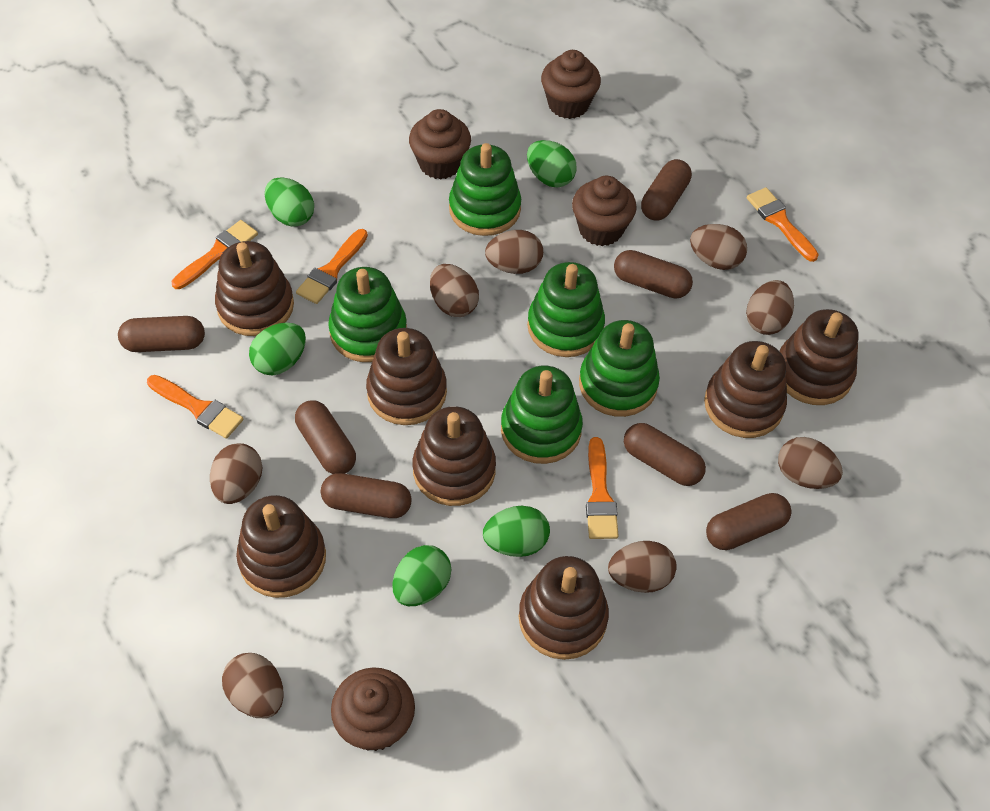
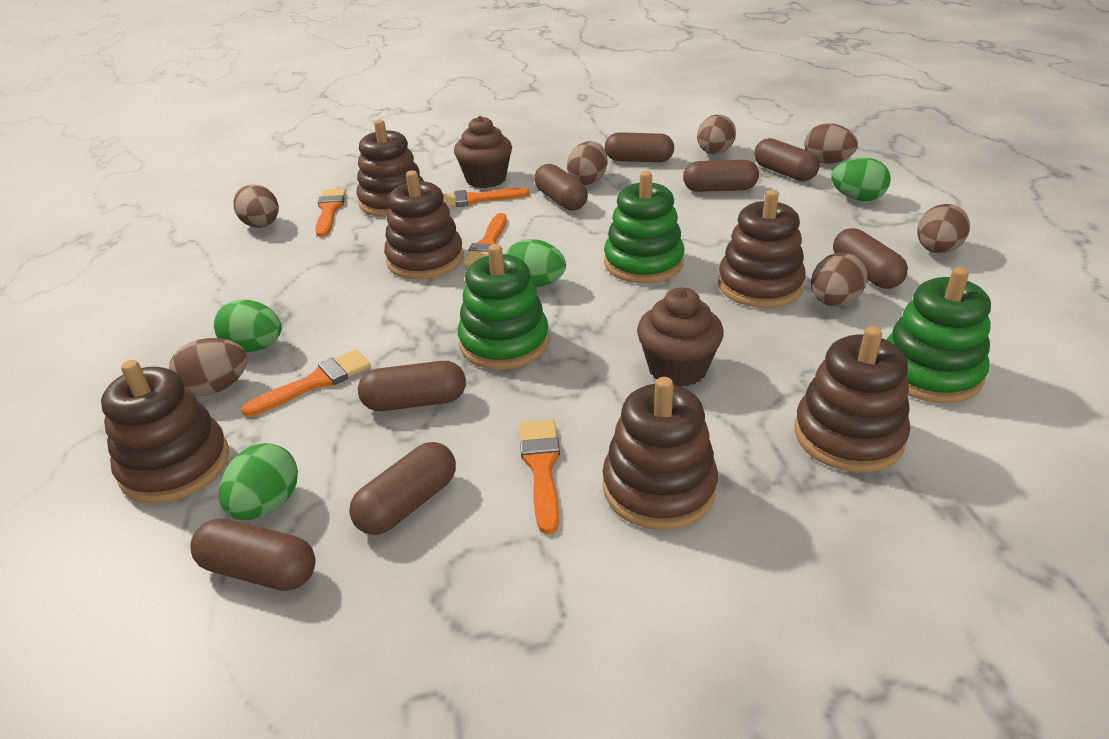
brown capsule: [118,316,205,352] [295,400,356,474] [321,473,412,518] [614,250,693,299] [624,423,706,486] [641,159,692,221] [706,493,792,550] = 7 -> [190,519,316,591] [349,442,456,535] [358,361,466,411] [534,164,588,211] [605,132,674,162] [683,160,759,192] [754,138,819,181] [833,228,908,289] = 8
brown cupcake: [331,667,415,751] [409,109,471,180] [541,50,601,119] [572,176,637,246] = 4 -> [454,116,512,188] [637,287,724,387] = 2
brown egg: [210,443,263,504] [222,653,284,718] [430,264,479,317] [485,230,543,274] [608,541,677,593] [690,224,747,270] [746,280,794,335] [778,437,843,489] = 8 -> [169,338,248,396] [234,184,279,228] [567,141,608,185] [697,115,736,154] [804,123,858,164] [811,252,868,306] [917,204,970,254] = 7
brown stacking toy: [215,241,294,336] [236,495,326,598] [366,328,447,425] [413,406,496,506] [519,556,609,660] [704,341,787,438] [780,309,858,405] = 7 -> [101,360,229,504] [356,119,424,217] [384,170,464,280] [603,377,718,530] [718,190,806,308] [794,326,910,473] = 6
green egg: [249,322,306,376] [265,177,314,227] [392,545,451,606] [483,506,550,557] [527,140,577,187] = 5 -> [214,299,281,352] [219,443,298,520] [506,239,566,287] [831,158,891,201] = 4
green stacking toy: [328,267,407,362] [449,143,521,236] [501,366,583,464] [527,262,605,357] [579,320,660,417] = 5 -> [458,244,549,370] [604,171,684,284] [886,267,991,403] = 3

